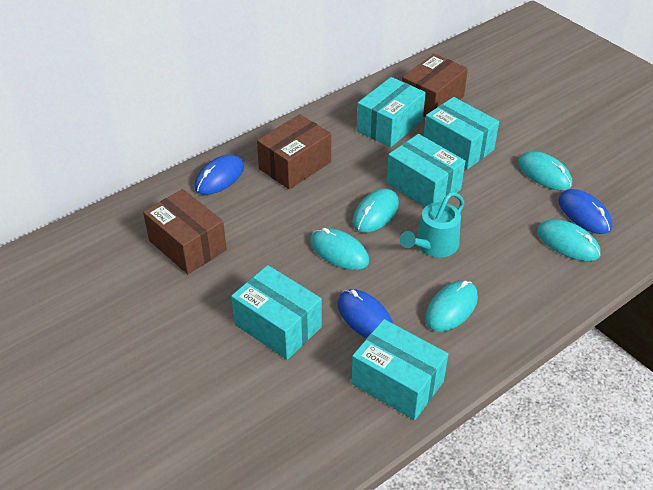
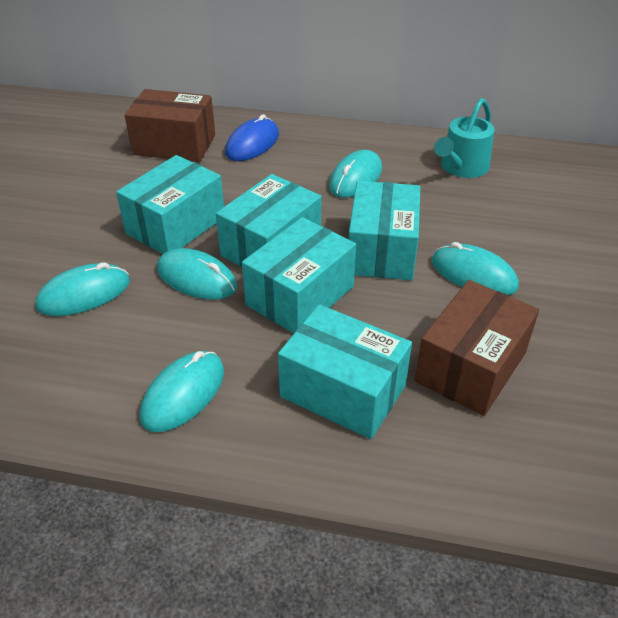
blue mouse: [194,155,244,195] [338,289,393,338] [559,189,612,234] = 3 -> [225,114,279,161] = 1
brown box: [143,189,227,274] [257,114,331,189] [402,54,468,117] = 3 -> [125,89,215,162] [415,280,539,416] = 2

